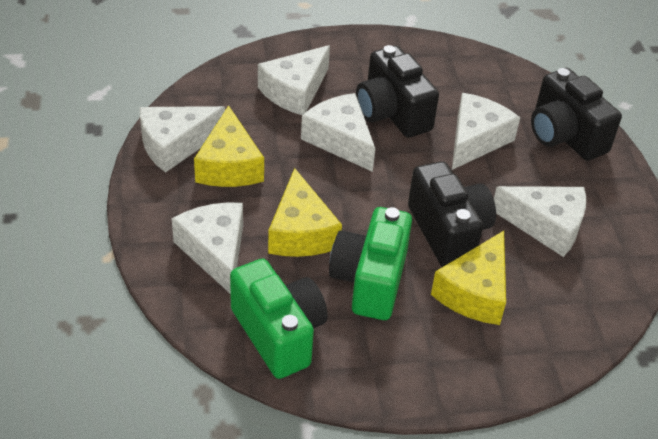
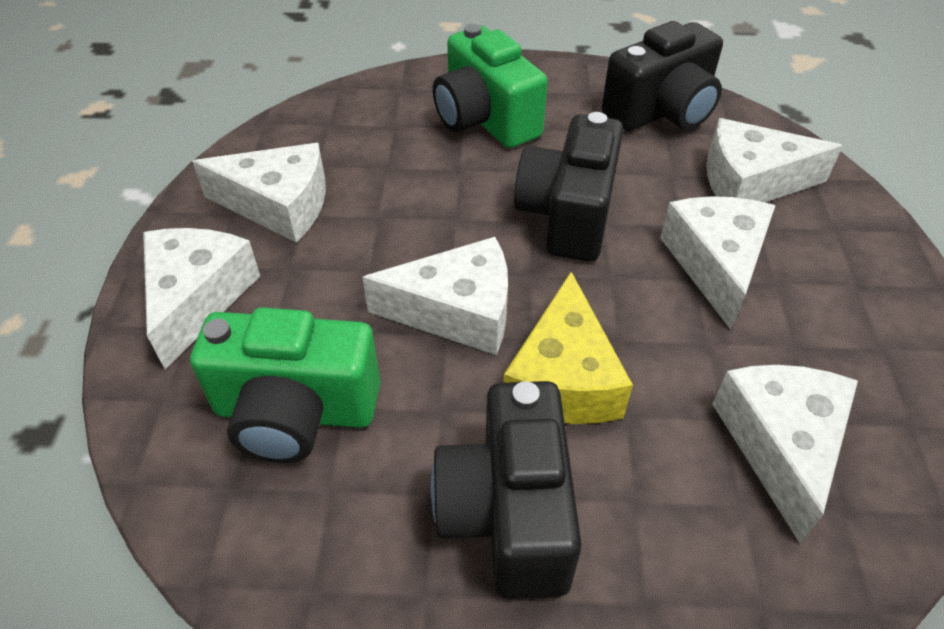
yellow cheese: [194,105,264,187] [268,168,342,257] [431,231,506,325] = 3 -> [503,272,633,424] = 1

